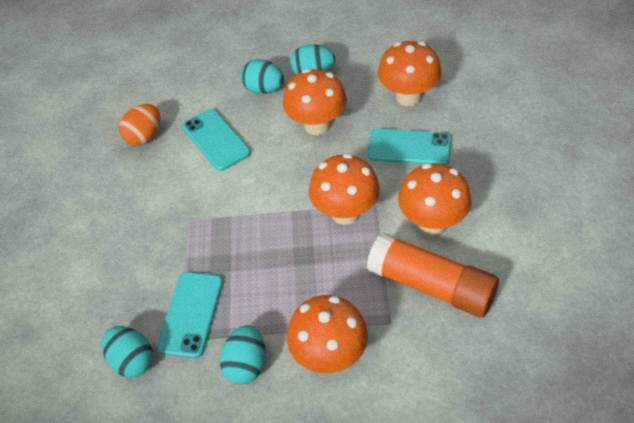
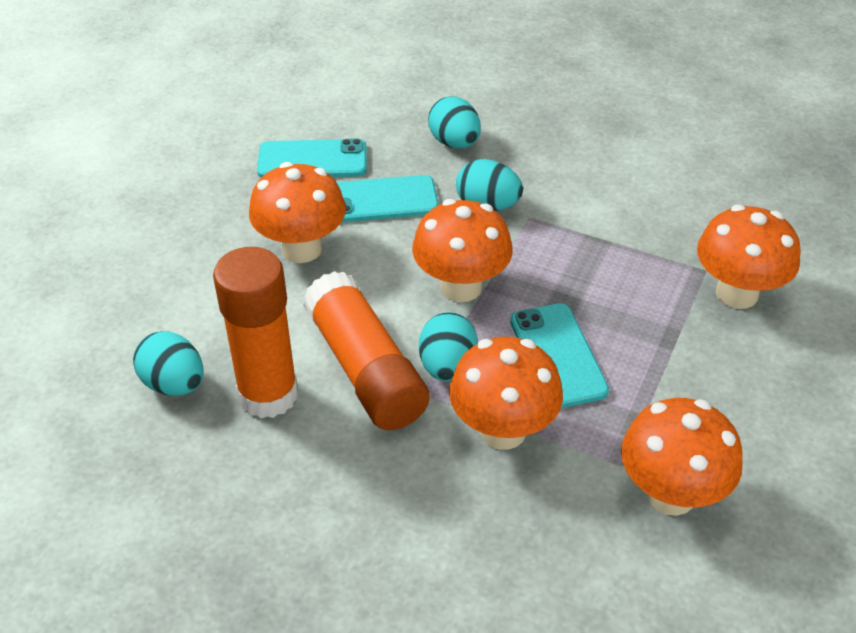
orange egg: [119,104,160,146] = 1 -> none = 0
orange glue stick: [367,232,499,318] = 1 -> [213,247,298,419] [303,271,430,430] = 2

